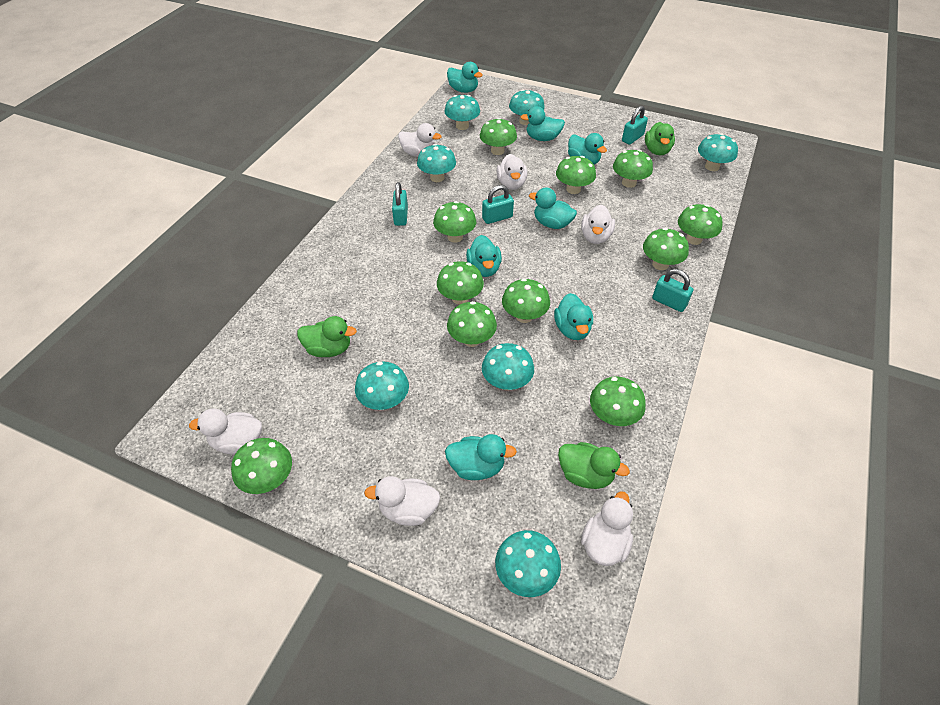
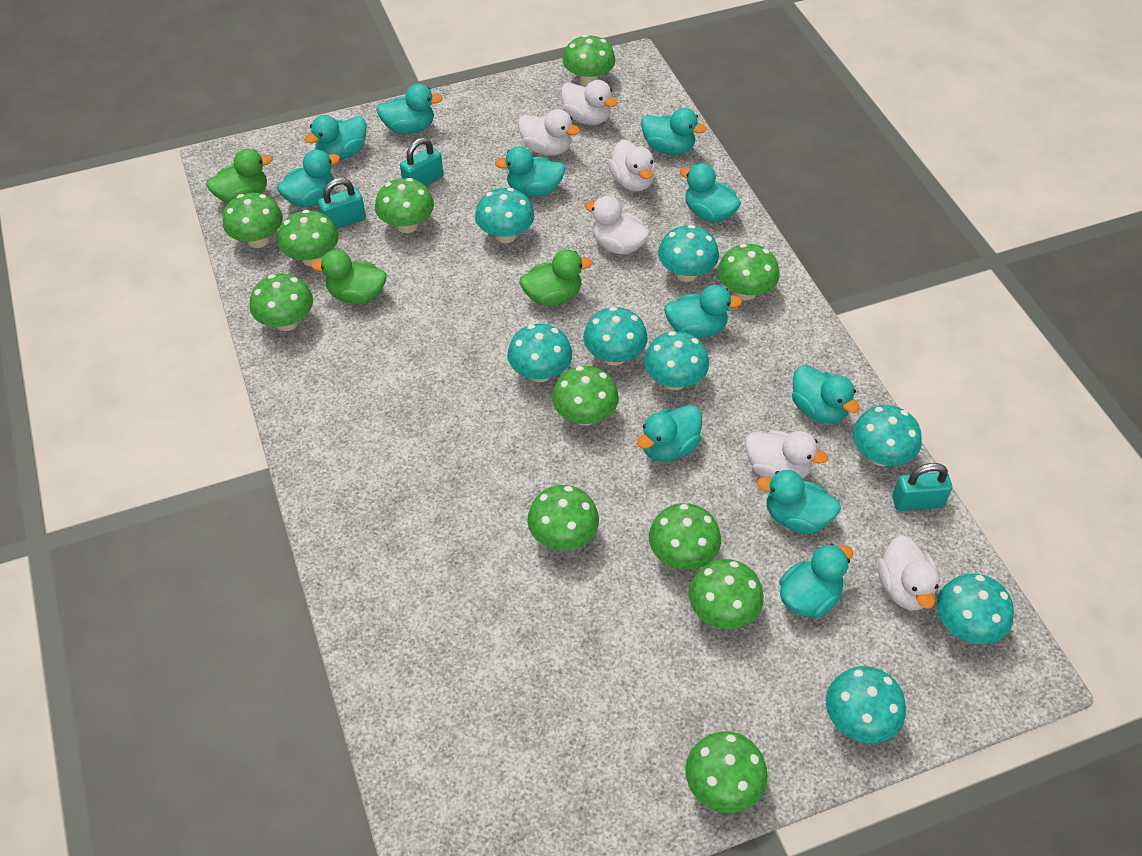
turquoise duck: [445,434,517,480] [447,62,483,93] [466,235,502,277] [521,106,565,141] [529,187,577,229] [554,293,593,340] [568,133,607,165] = 7 -> [277,149,340,207] [304,115,366,160] [376,84,443,134] [495,146,565,197] [637,405,702,462] [641,108,706,155] [664,285,742,338] [680,163,741,223] [757,470,841,534] [779,544,853,618] [792,365,860,423] = 11
turquoise mushroom: [355,362,409,410] [417,144,456,182] [444,95,480,130] [482,343,534,390] [495,530,561,597] [509,89,545,125] [698,133,738,171] = 7 -> [475,188,534,243] [507,324,572,382] [583,307,648,366] [644,331,709,390] [658,225,719,282] [826,666,906,743] [852,405,922,466] [937,573,1014,644] = 8
turquoise padlock: [392,182,408,226] [482,185,514,224] [622,106,648,145] [652,269,693,312] = 4 -> [318,178,366,229] [400,138,443,186] [892,463,952,511] = 3

